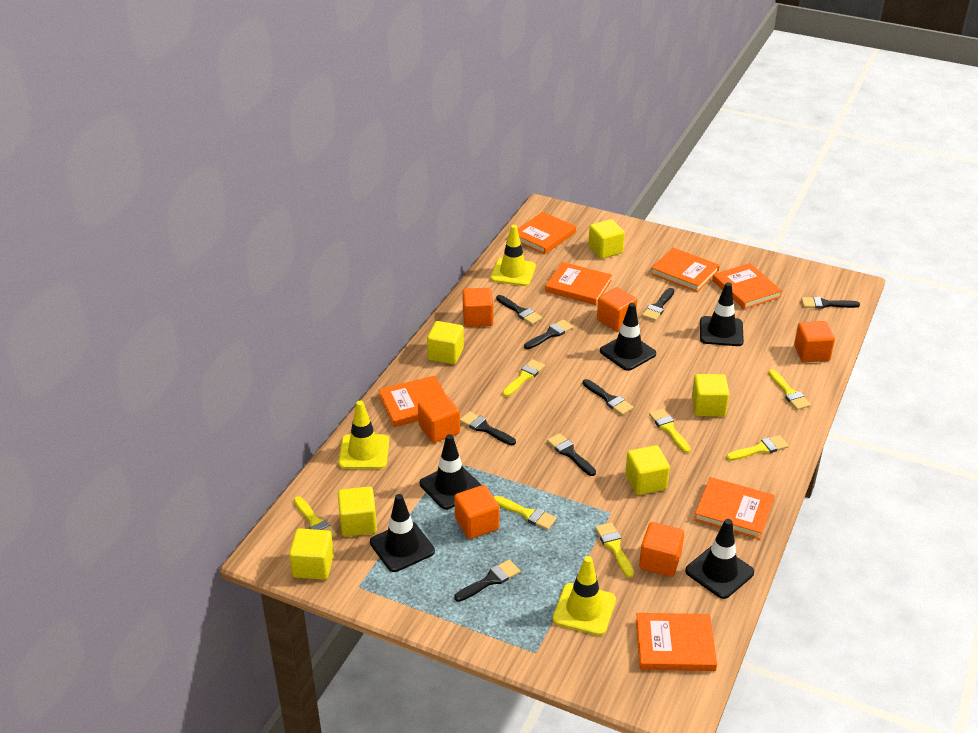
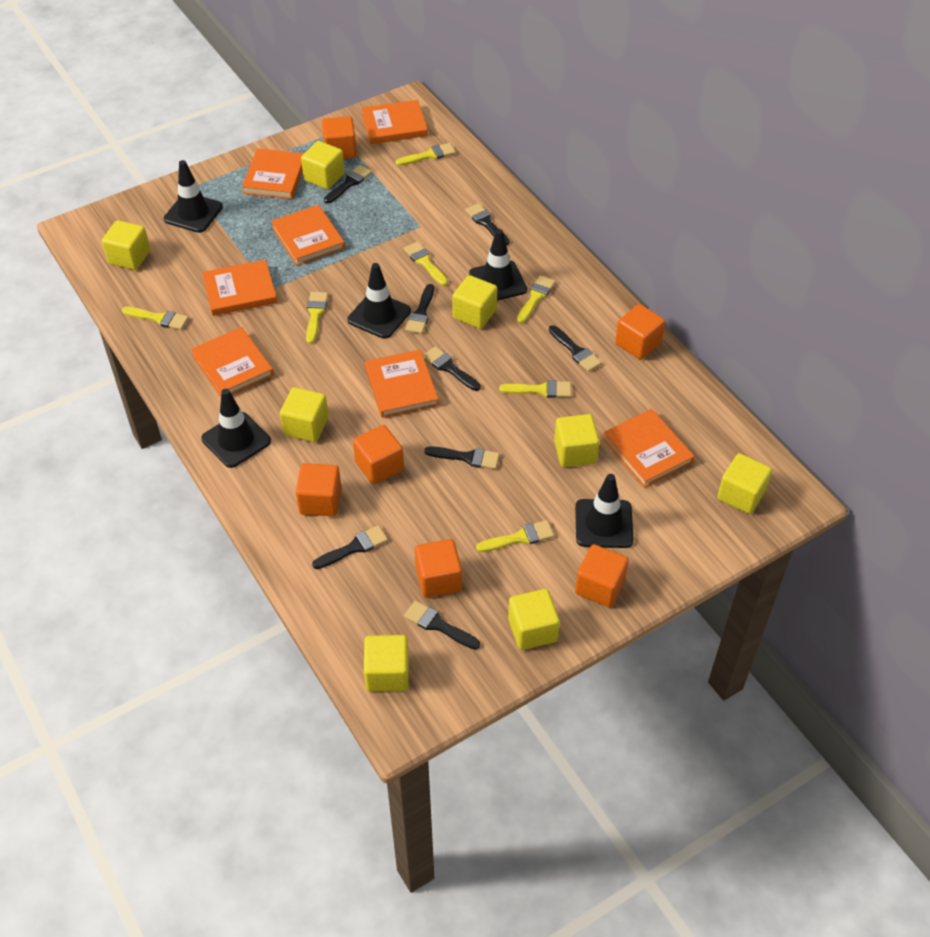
yellow cube: [289,528,334,580] [338,486,377,537] [427,321,464,364] [588,219,625,259] [625,445,670,495] [692,374,729,417] = 6 -> [102,220,150,270] [280,387,328,442] [301,141,345,190] [364,635,409,692] [452,275,497,329] [508,589,560,650] [554,414,600,467] [717,453,772,514] = 8
yellow traffic cone: [339,401,389,469] [491,225,536,286] [553,556,616,636] = 3 -> none = 0

